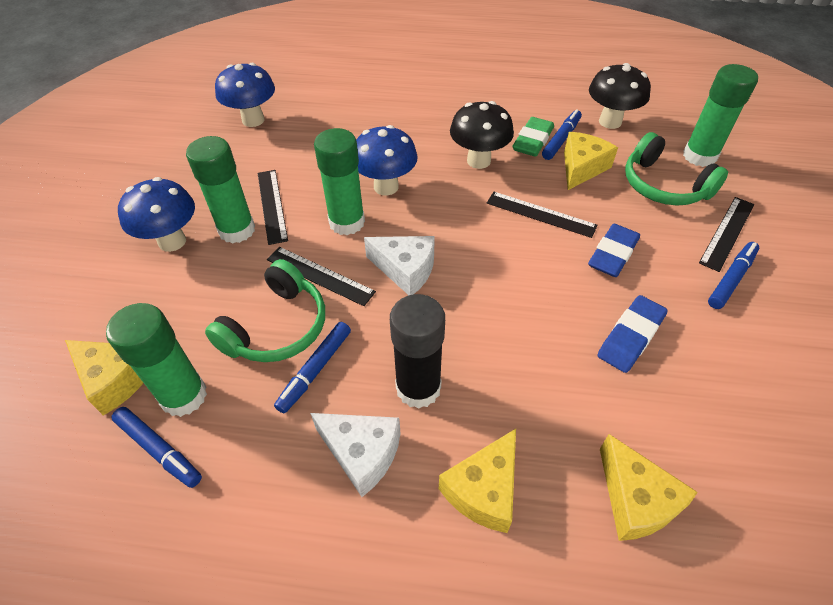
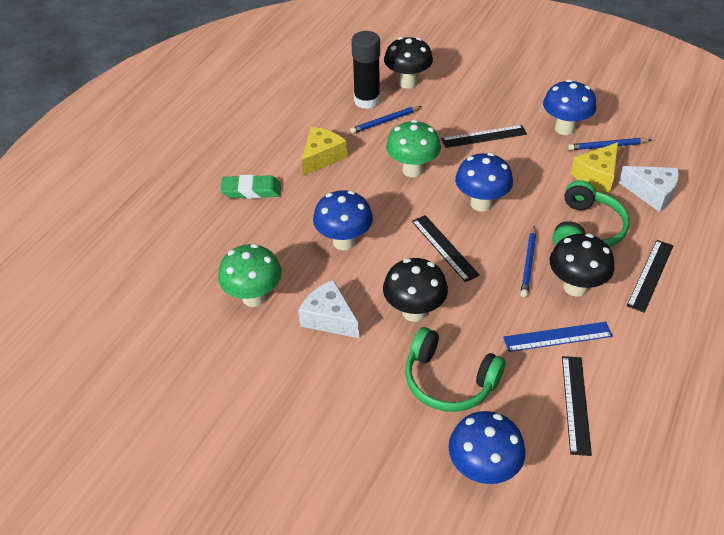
black mushroom: [450,101,514,169] [589,63,651,129] = 2 -> [383,258,448,322] [384,37,433,89] [550,233,614,297] = 3
blue eraser: [588,224,640,277] [598,295,668,373] = 2 -> none = 0
blue marker: [111,407,202,488] [274,322,351,413] [542,109,582,160] [708,242,759,309] = 4 -> none = 0
blue mushroom: [118,177,195,252] [215,63,275,127] [356,125,418,195] = 3 -> [313,190,373,250] [448,411,526,484] [455,153,513,212] [543,79,596,135] = 4
blue pencil: none = 0 -> [350,106,422,134] [520,226,536,297] [568,138,651,150] = 3
blue ruler: none = 0 -> [503,322,613,352] = 1
green glue stick: [106,303,207,417] [186,136,255,244] [314,128,365,235] [683,64,758,167] = 4 -> none = 0
green mushroom: none = 0 -> [218,244,282,307] [386,120,441,177] = 2
yellow cheese: [65,340,143,415] [439,429,516,533] [564,132,618,190] [600,434,698,541] = 4 -> [302,127,347,176] [571,142,618,192] = 2

